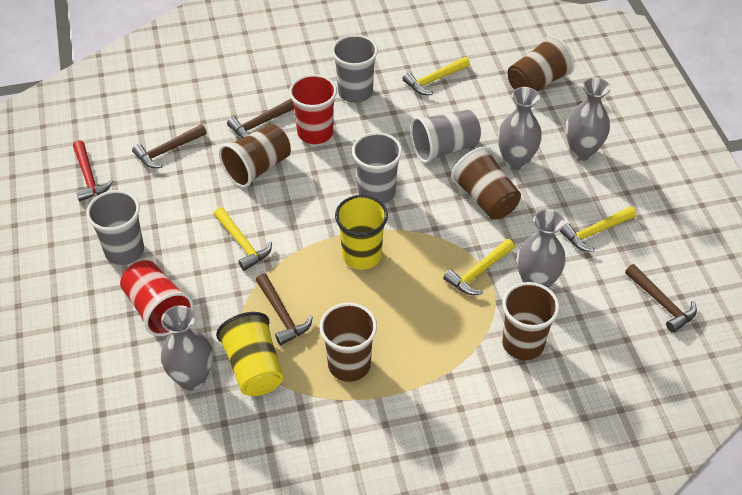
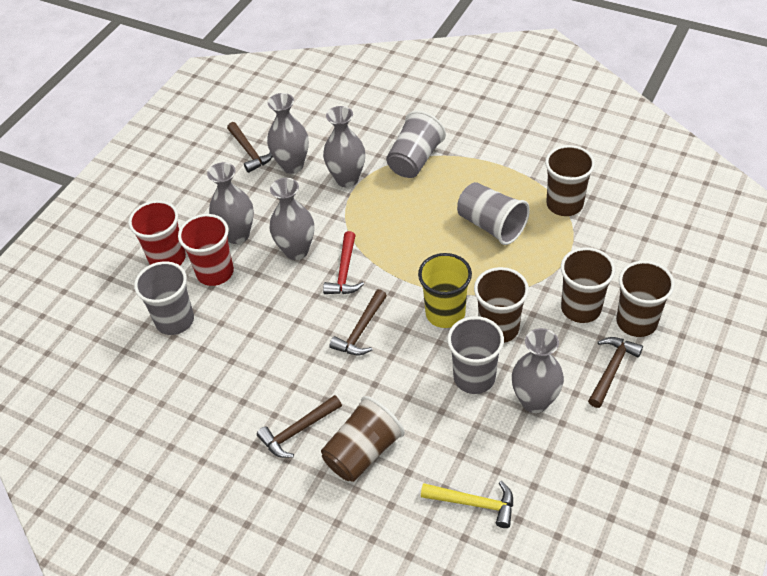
grey vase: [161,305,213,391] [498,87,542,170] [517,209,566,288] [566,77,611,161] = 4 -> [207,162,254,244] [267,93,309,174] [269,178,314,260] [323,106,365,187] [512,328,564,413] = 5
yellow cup: [216,312,283,396] [335,195,388,270] = 2 -> [418,253,472,328] = 1
yellow hammer: [214,207,272,271] [403,57,470,95] [443,239,515,295] [560,206,636,252] = 4 -> [421,481,513,528] = 1

